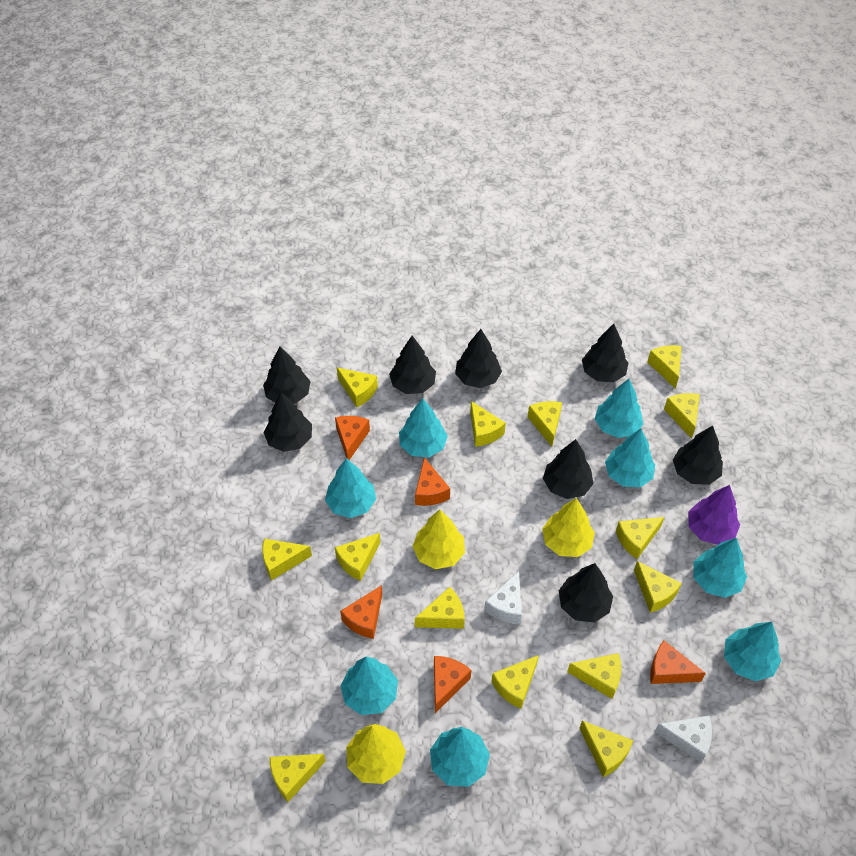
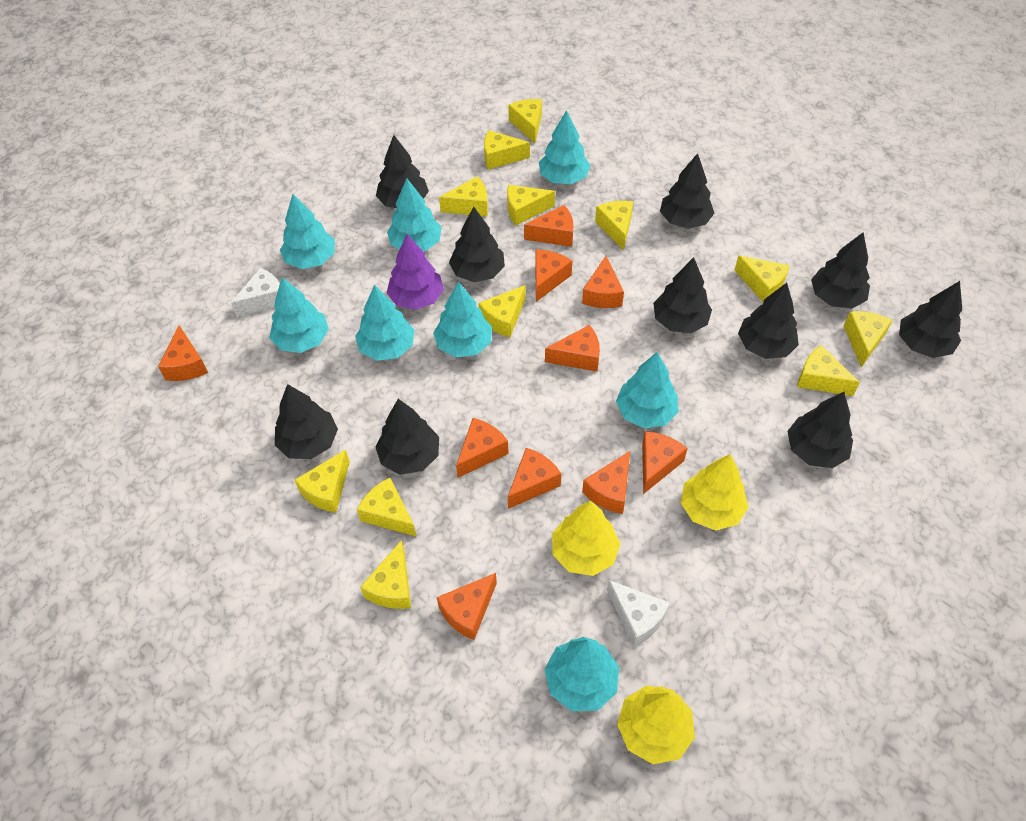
black tree: [263,346,311,404] [264,392,312,452] [389,336,436,394] [455,329,502,388] [543,439,594,499] [559,563,613,623] [582,324,628,382] [673,426,723,485] = 8 -> [275,384,338,459] [375,399,439,475] [376,135,429,208] [449,207,505,282] [653,257,712,333] [660,153,714,229] [738,283,799,359] [787,392,853,468] [811,232,870,308] [899,281,962,358] = 10
orange cheese: [335,416,370,460] [340,585,382,639] [415,457,450,506] [434,656,471,713] [650,641,706,684] = 5 -> [158,325,208,381] [437,573,497,640] [456,418,508,478] [508,448,561,509] [524,205,573,247] [535,250,572,302] [545,325,600,372] [582,256,624,308] [582,451,630,514] [642,431,688,494] = 10
yellow cheese: [262,539,312,581] [270,754,326,802] [335,533,381,581] [336,367,378,407] [415,587,465,629] [470,401,506,447] [491,655,539,709] [528,401,562,447] [567,653,621,699] [579,721,633,777] [616,517,664,559] [634,561,682,613] [647,345,681,389] [664,393,700,439] = 14 -> [295,450,350,513] [357,478,416,536] [360,540,411,609] [439,176,488,216] [478,285,526,338] [484,130,530,170] [507,185,555,225] [508,99,542,143] [595,201,633,251] [735,255,790,302] [797,345,860,396] [844,311,893,367] = 12

